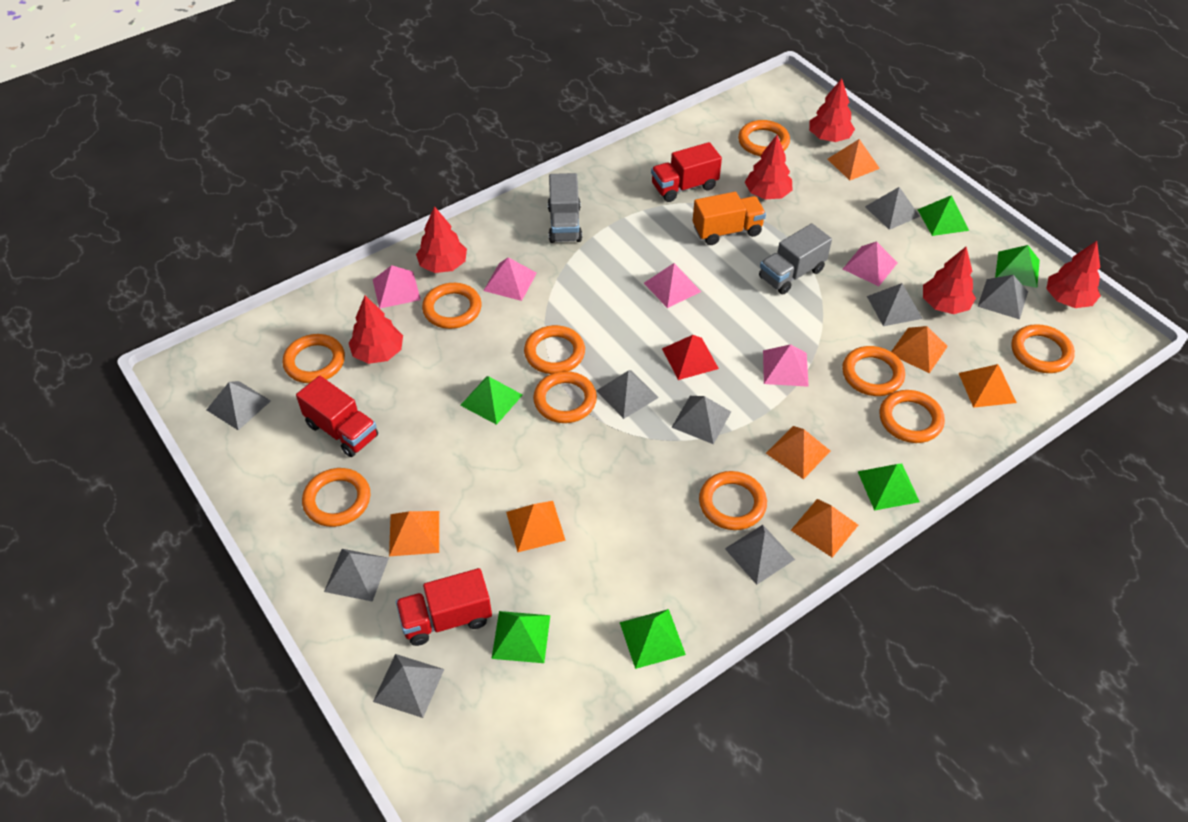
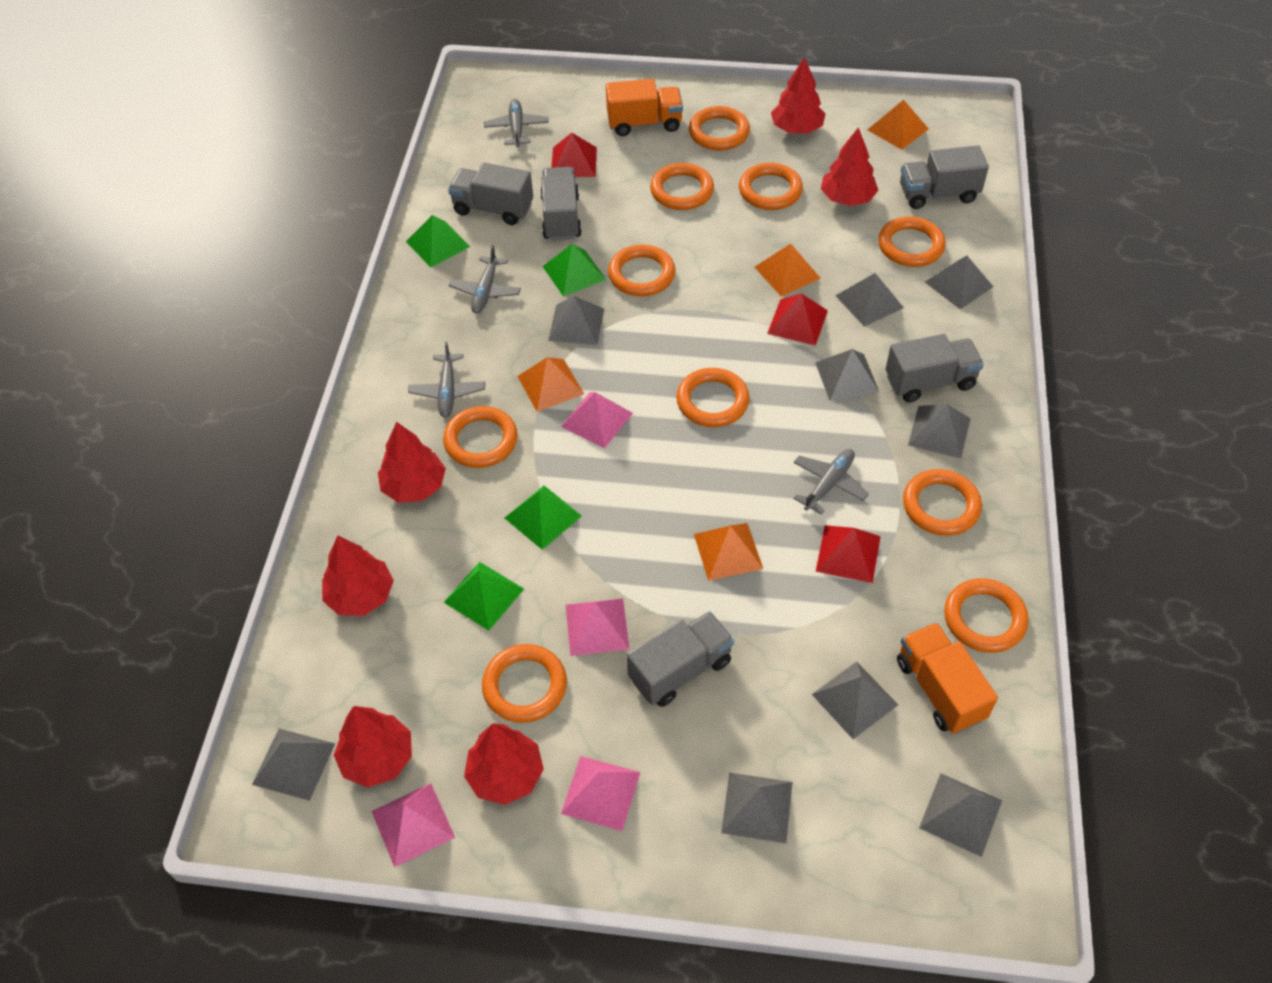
green pyramid: [460,376,522,425] [491,611,550,663] [620,609,686,669] [858,464,920,511] [917,195,969,236] [995,245,1040,288] = 6 -> [406,215,470,267] [444,562,524,631] [505,486,582,550] [543,244,606,297] = 4
grey plane: none = 0 -> [408,341,485,417] [449,245,521,314] [484,99,549,147] [794,449,869,515] = 4
grey truck: [548,173,582,243] [759,223,832,294] = 2 -> [448,163,533,225] [540,167,582,241] [627,611,734,707] [886,334,984,403] [900,145,989,209] = 5
orange pyramid: [389,511,439,556] [506,501,566,552] [766,426,831,479] [791,499,858,558] [828,139,880,181] [891,326,948,373] [959,364,1017,408] = 7 -> [517,357,584,412] [694,523,763,581] [755,244,821,296] [868,100,929,150] = 4
orange truck: [692,192,766,245] = 1 -> [606,79,683,136] [897,622,998,734] = 2
pink pyramid: [373,265,421,309] [483,257,537,301] [644,263,701,308] [763,344,809,387] [843,242,897,286] = 5 -> [372,783,455,867] [561,392,633,448] [561,756,640,831] [566,598,630,656] = 4
red pyramid: [662,335,719,380] = 1 -> [551,133,597,177] [767,293,828,346] [816,525,881,583] = 3
red truck: [296,376,378,457] [396,568,492,646] [651,142,722,202] = 3 -> none = 0

